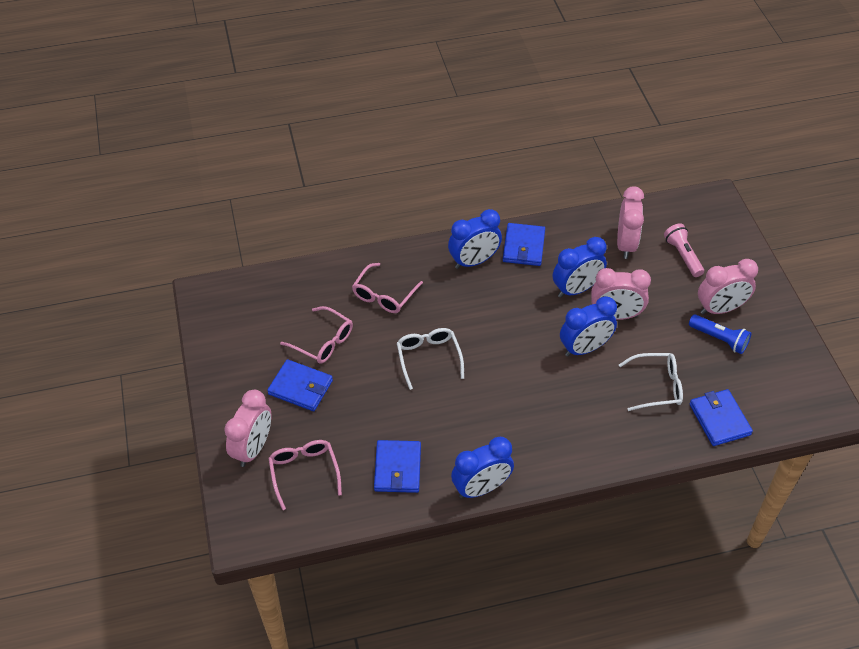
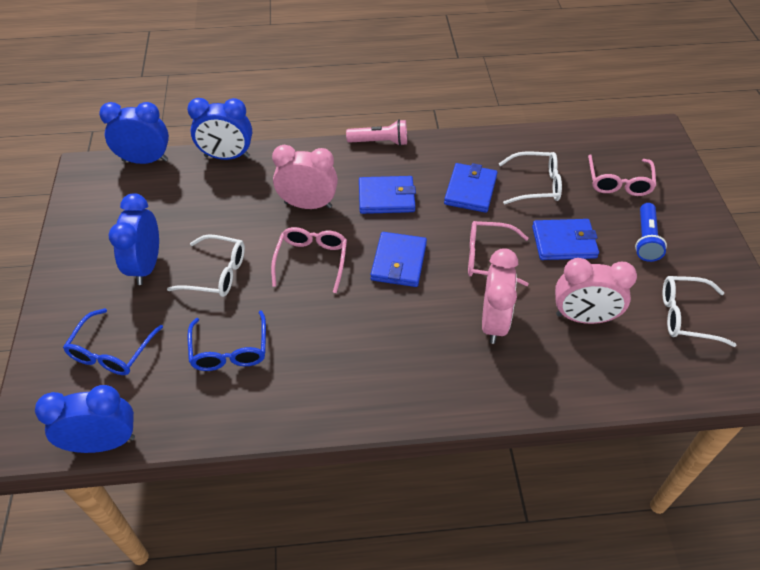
blue glasses: none = 0 -> [63,308,163,375] [188,310,266,371] = 2
pink clock: [224,390,272,467] [591,268,651,320] [617,186,644,259] [698,259,758,314] = 4 -> [272,145,338,209] [482,248,518,344] [555,258,637,324] = 3
white glasses: [397,328,464,390] [619,353,683,411] = 2 -> [167,234,245,297] [499,151,562,204] [663,276,736,347] = 3

